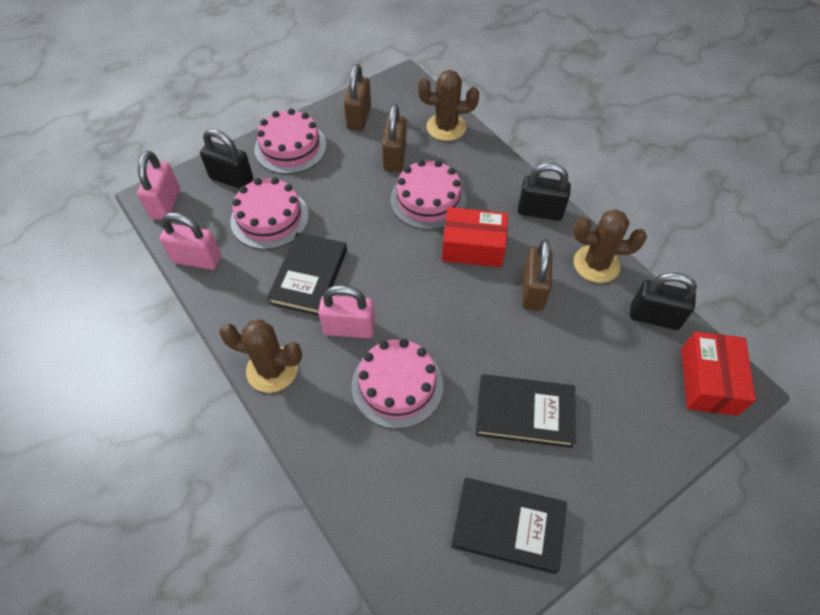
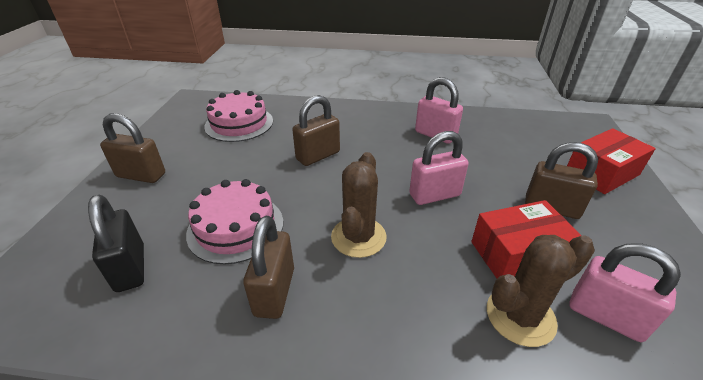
black book: [267,233,347,316] [451,478,567,574] [476,374,576,448] = 3 -> none = 0
black padlock: [200,129,253,189] [518,163,571,221] [630,272,697,330] = 3 -> [88,195,144,292] = 1
brown cactus: [219,320,302,393] [418,70,479,141] [573,209,647,283] = 3 -> [331,152,387,258] [487,235,595,347] = 2
brown padlock: [344,64,371,131] [382,104,406,172] [522,239,552,311] = 3 -> [100,113,165,183] [243,216,294,319] [292,95,340,166] [525,142,598,219] = 4
pink cake: [230,177,309,249] [254,108,327,174] [352,339,443,429] [390,160,467,230] = 4 -> [186,179,283,264] [204,90,273,142] = 2

